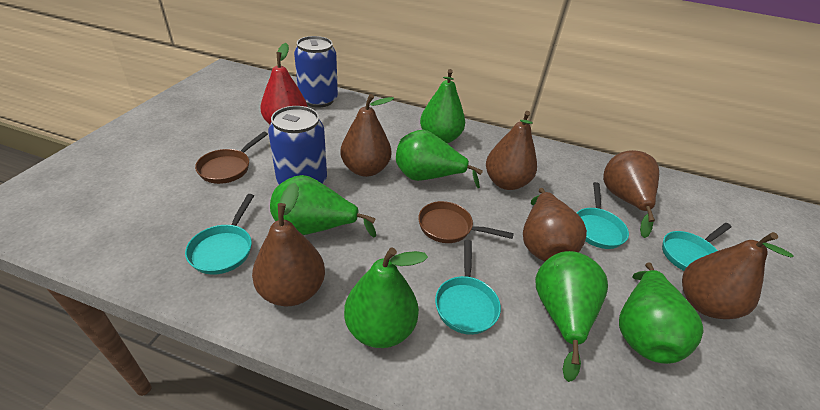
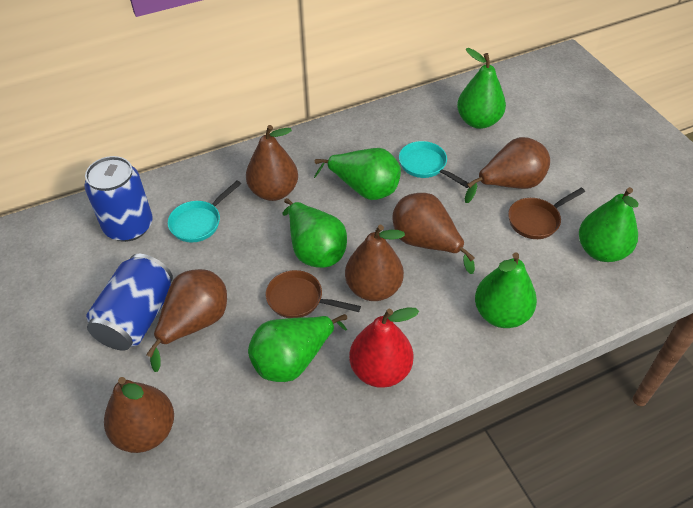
turquoise pan: [185,194,254,275] [435,240,501,335] [577,182,629,249] [662,223,731,271] = 4 -> [168,181,241,243] [399,141,468,188] = 2

